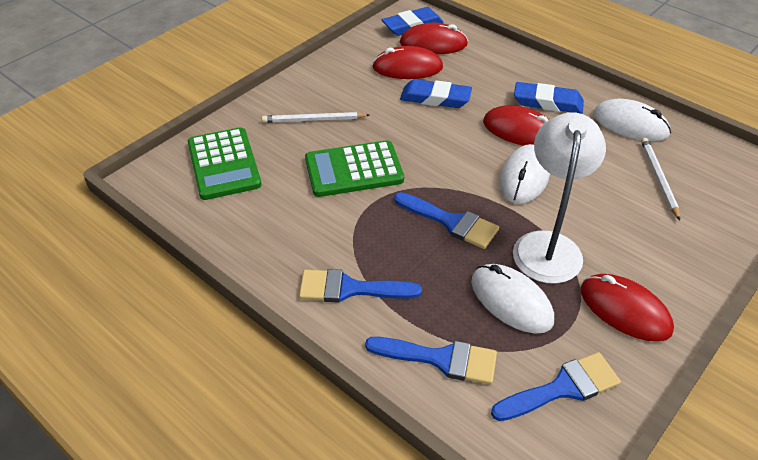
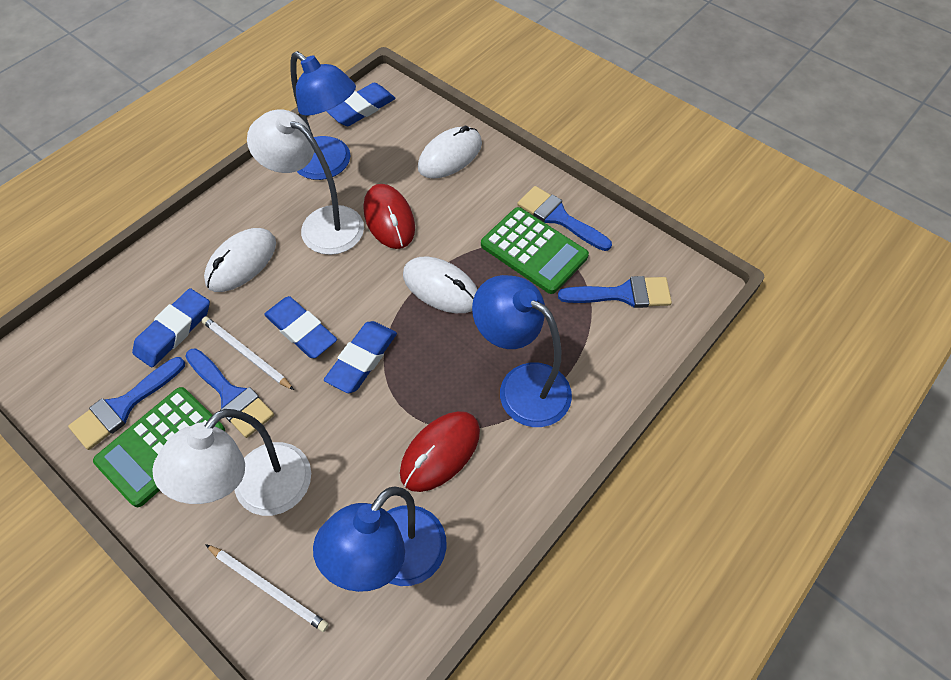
blue eraser: [382,7,444,36] [400,79,472,108] [514,82,584,114] = 3 -> [132,288,210,367] [264,296,337,358] [324,321,397,393] [326,83,395,126] = 4
blue lamp: none = 0 -> [290,51,356,180] [313,487,446,592] [472,275,572,427] = 3
red mouse: [372,46,443,79] [400,23,468,54] [483,105,549,146] [580,274,674,342] = 4 -> [364,184,415,249] [400,411,480,492] = 2
white lamp: [513,112,606,284] = 1 -> [152,409,311,516] [247,109,364,255] = 2

